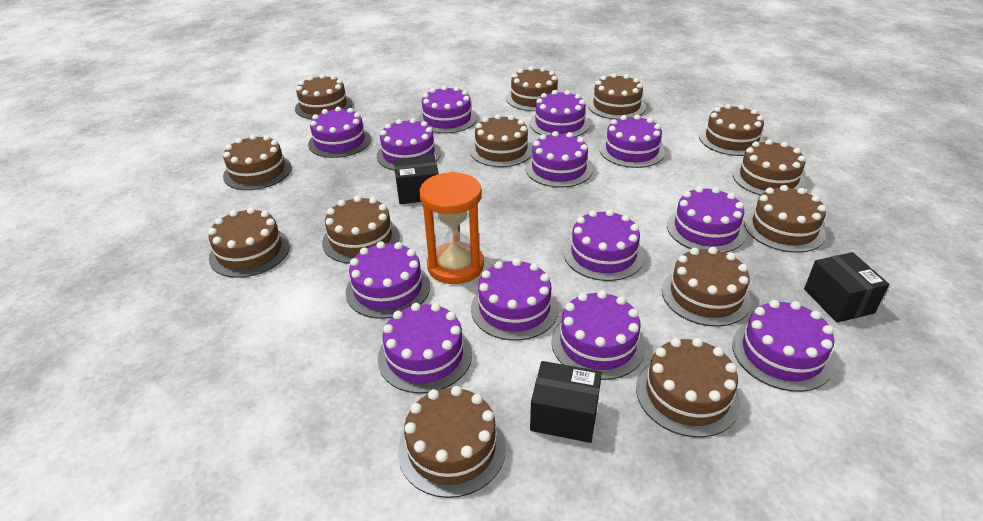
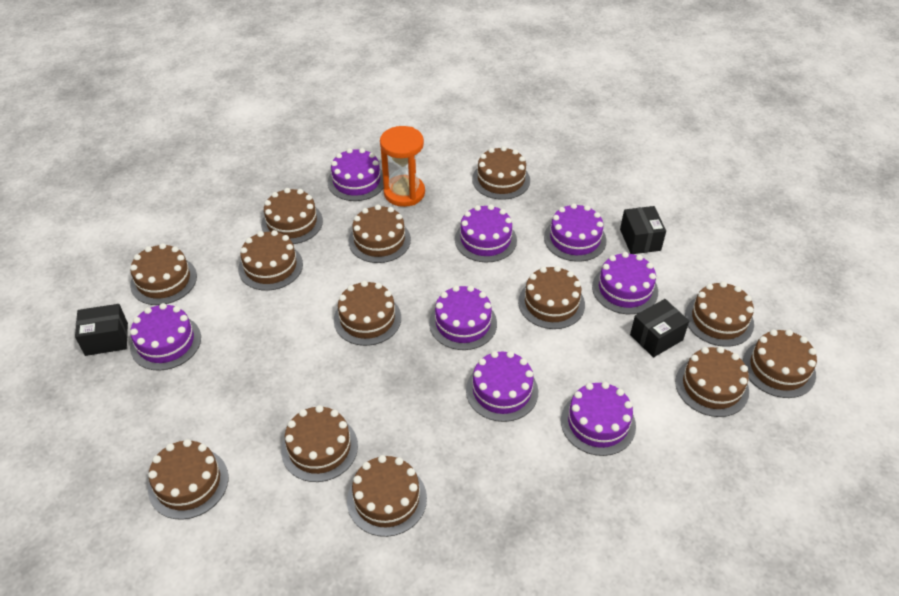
purple cake: [308,107,371,158] [346,241,430,319] [377,118,441,171] [378,303,472,393] [418,86,477,133] [471,258,558,341] [526,131,593,188] [530,90,590,137] [551,290,645,380] [564,209,644,281] [600,114,665,168] [667,186,746,253] [732,300,835,392] = 13 -> [130,303,201,371] [328,148,384,201] [429,285,497,350] [455,204,517,262] [466,351,538,422] [544,203,607,262] [561,382,636,456] [592,252,658,314] = 8

